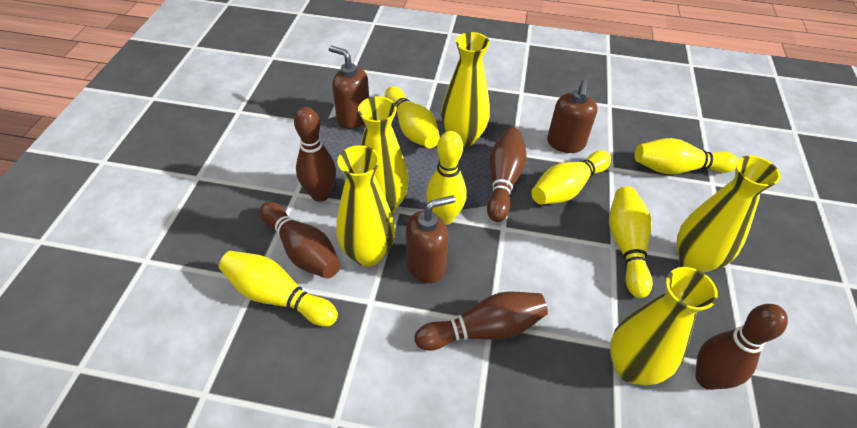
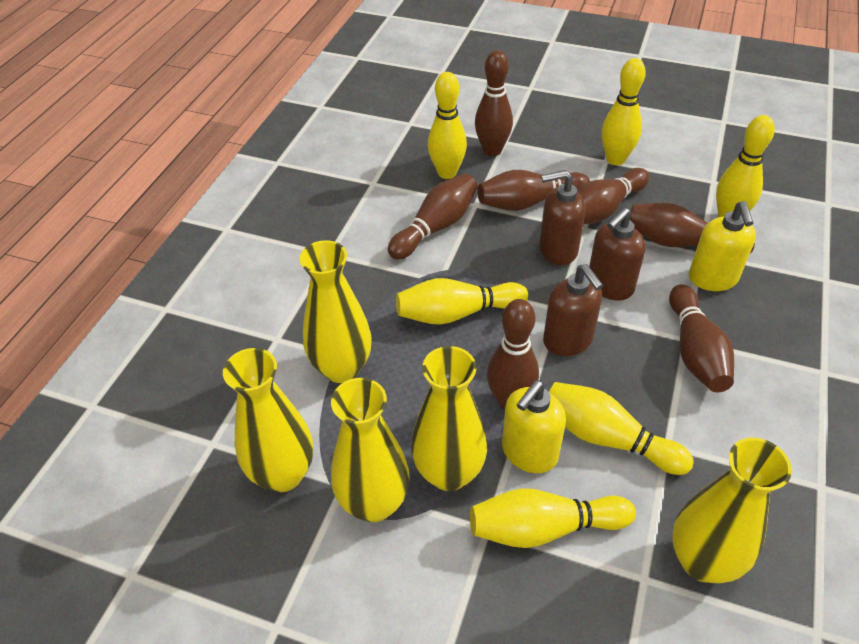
brown bowling pin: [259,202,340,279] [294,107,336,202] [414,292,548,351] [487,128,527,222] [695,304,788,390] = 5 -> [388,174,477,260] [475,50,513,156] [477,170,590,211] [487,299,539,410] [577,168,649,224] [630,203,755,254] [669,284,734,392] = 7
yellow soap dispenser: none = 0 -> [502,380,566,473] [689,201,756,291] = 2

